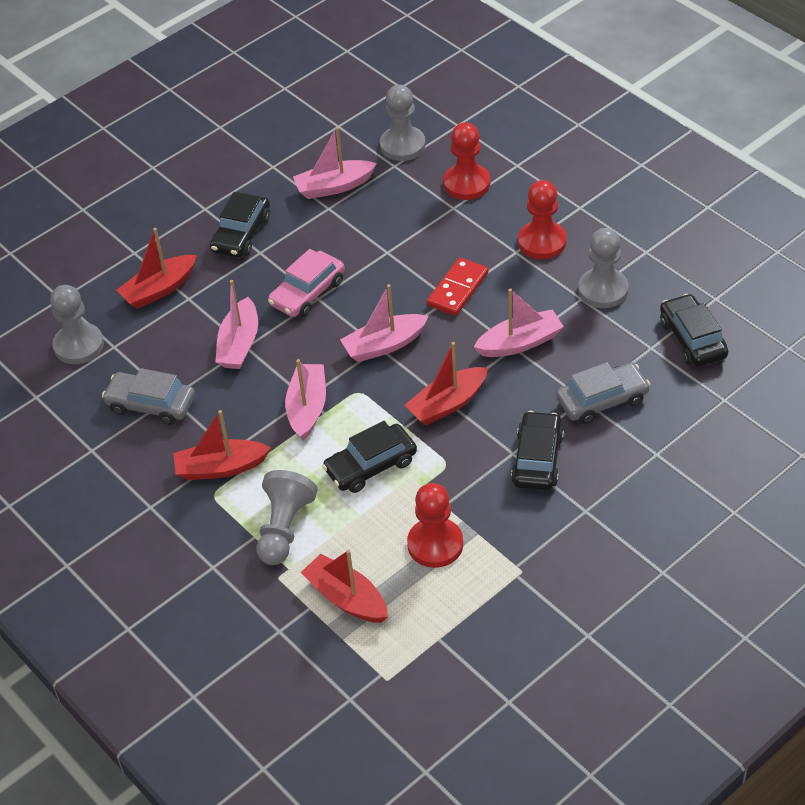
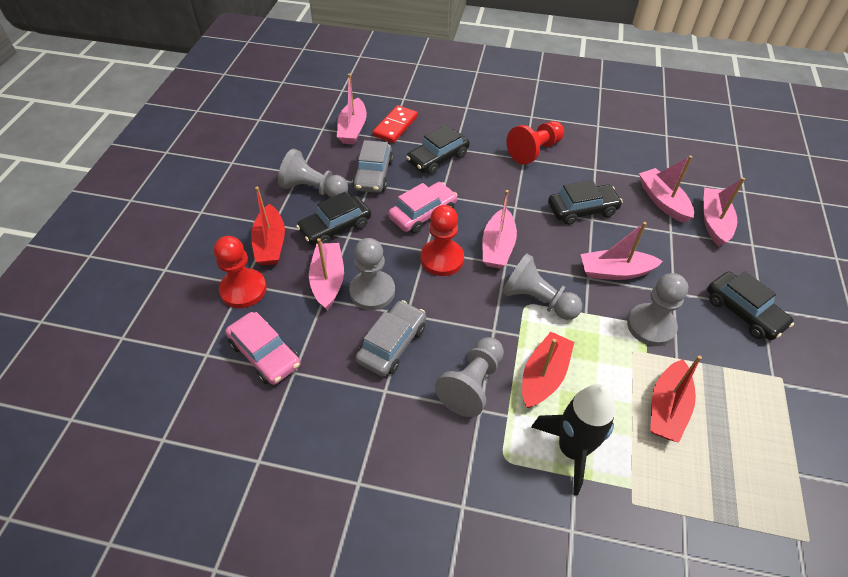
black rocket: none = 0 -> [531,384,615,496] = 1
grey pawn: [50,285,104,364] [257,470,318,565] [380,85,426,161] [578,228,628,308] = 4 -> [278,149,348,198] [349,238,395,310] [435,337,504,417] [502,253,582,320] [627,273,688,346] = 5
pink boat: [215,280,258,369] [285,359,326,440] [293,127,377,199] [340,284,429,362] [474,288,564,357] = 5 -> [309,238,344,310] [337,73,367,144] [482,190,517,269] [581,222,663,280] [639,156,694,223] [703,177,745,247] = 6
pink car: [268,249,345,317] = 1 -> [225,312,301,385] [388,182,458,233] = 2
red boat: [116,228,197,309] [173,410,271,480] [301,550,388,623] [404,342,488,425] = 4 -> [251,187,285,266] [522,332,574,408] [650,355,702,443] = 3

